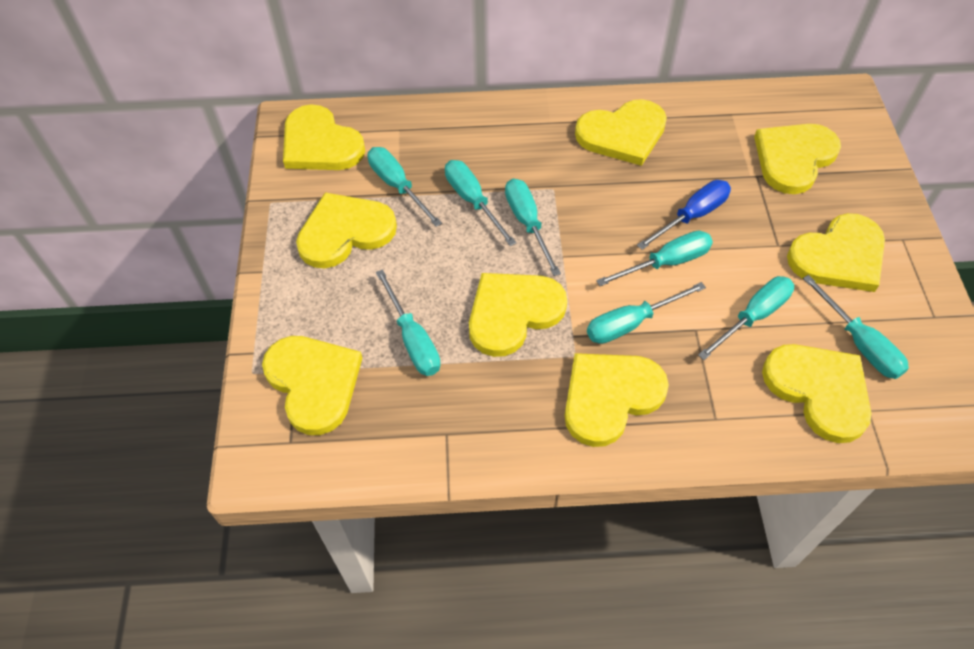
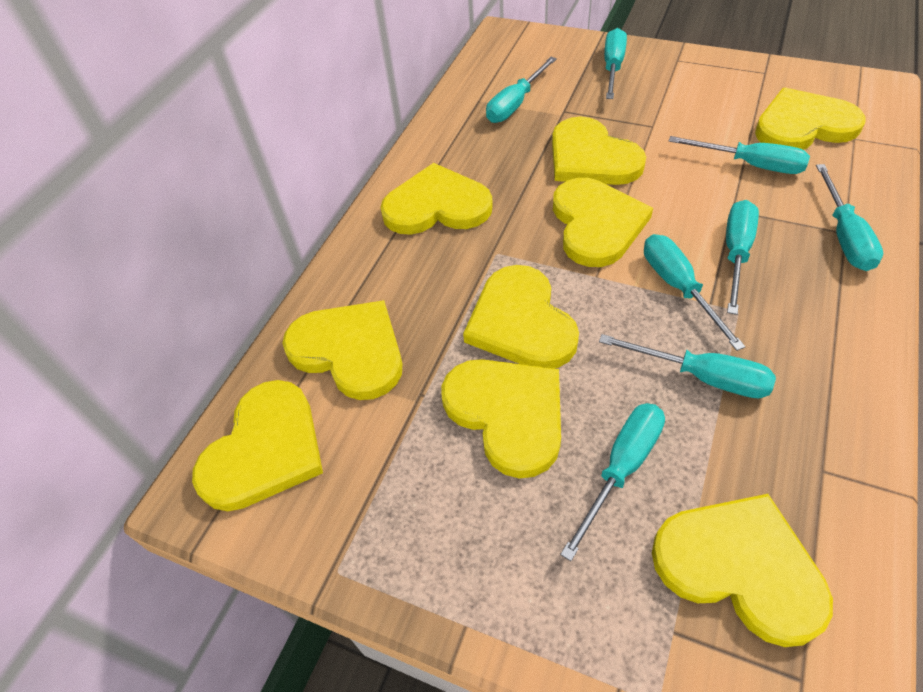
blue screwdriver: [637,180,731,250] = 1 -> none = 0

